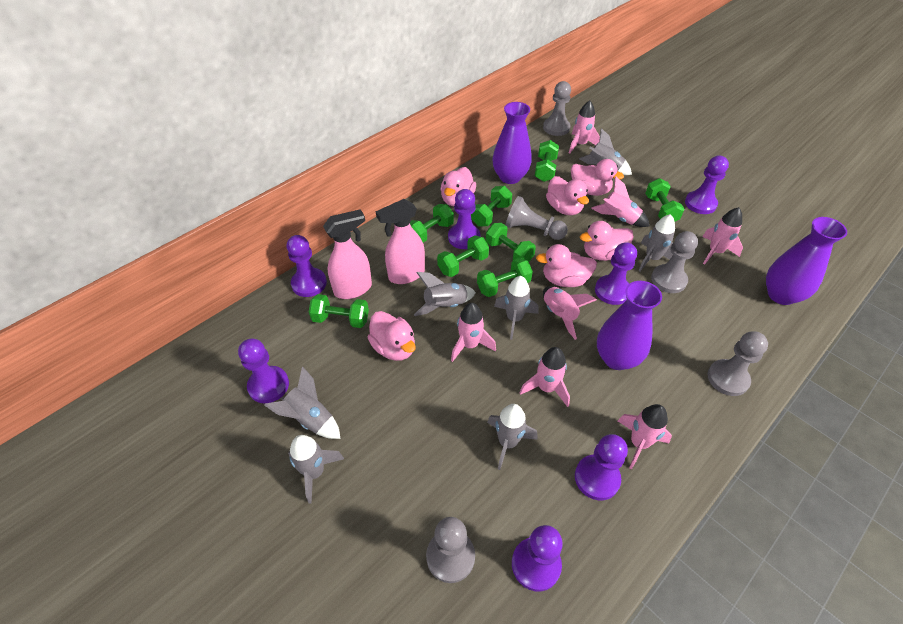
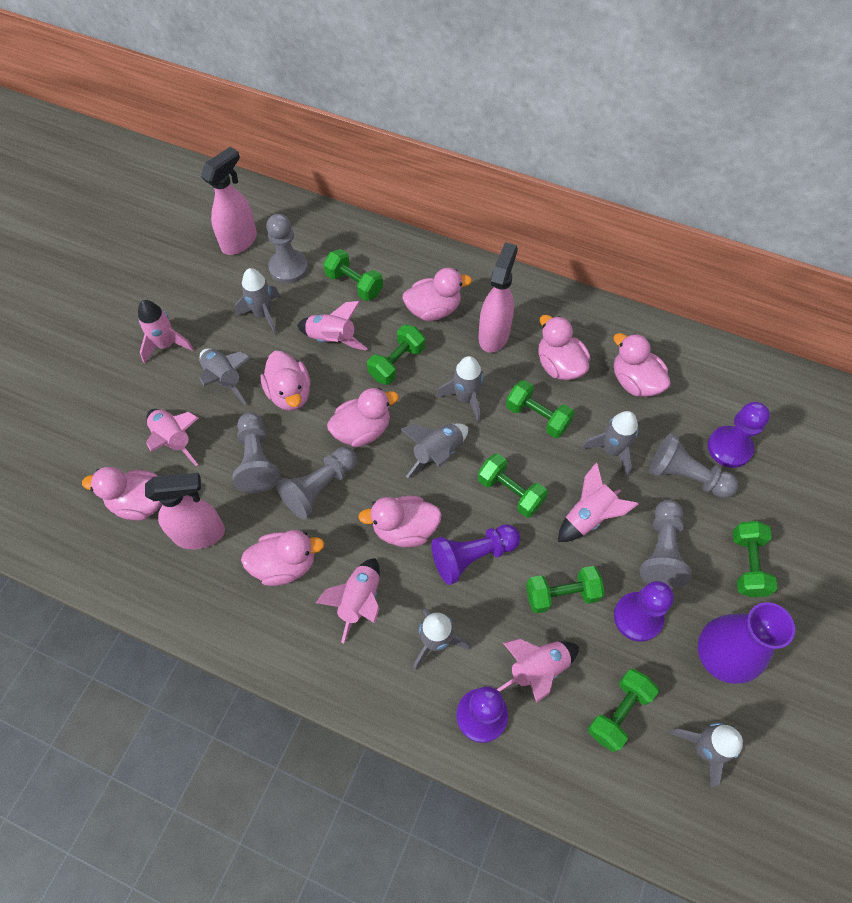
green dumbbell: [309,294,369,328] [410,204,454,242] [437,235,489,277] [471,186,512,226] [477,258,533,297] [485,223,536,262] [535,140,559,182] [645,178,684,221] = 8 -> [323,249,383,301] [367,325,425,385] [478,454,548,518] [506,380,575,438] [526,566,605,614] [588,669,659,752] [733,521,777,597] = 7
pink duck: [367,311,416,361] [440,167,476,206] [536,244,597,287] [546,176,589,215] [571,159,624,196] [580,221,634,261] = 6 -> [82,467,162,520] [241,530,325,586] [261,351,311,411] [327,388,399,447] [358,496,442,547] [402,268,472,321] [539,315,590,380] [613,333,671,397] = 8
pink rocket: [451,303,496,362] [520,347,570,407] [543,286,597,340] [569,100,600,154] [591,176,650,227] [618,404,672,469] [702,207,743,265] = 7 -> [138,300,194,364] [146,409,199,466] [297,301,368,351] [316,558,380,643] [497,639,579,703] [558,462,639,542] = 6
pink spray bottle: [323,209,372,299] [376,199,425,284] = 2 -> [145,473,225,550] [201,147,257,255] [478,242,518,353] = 3
purple pawn: [238,339,289,403] [287,235,327,297] [448,189,480,249] [512,525,563,592] [575,434,628,500] [595,242,637,305] [685,155,729,214] = 7 -> [431,524,520,585] [457,686,508,743] [614,581,674,642] [708,402,770,468] = 4
purple vase: [493,102,532,184] [597,281,662,370] [766,217,847,305] = 3 -> [698,602,795,684] = 1

